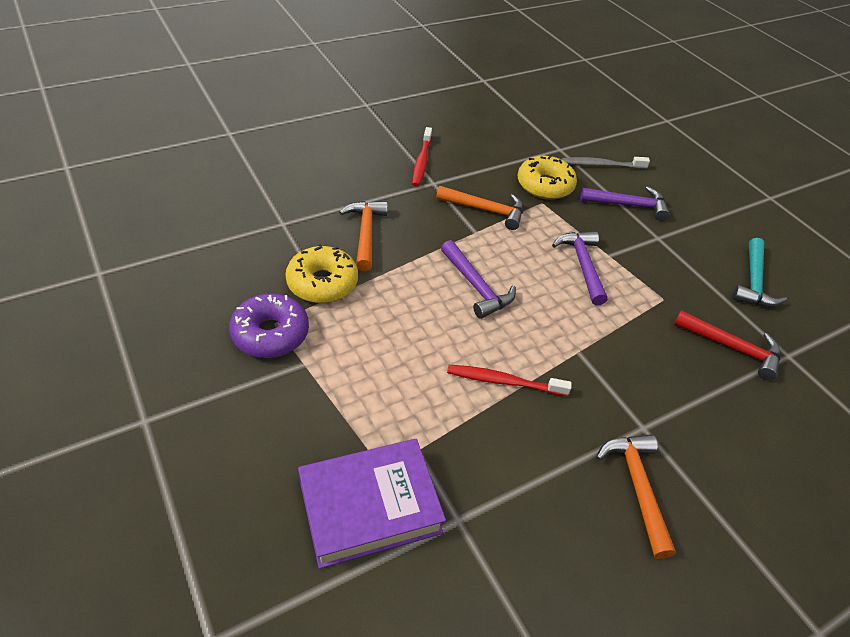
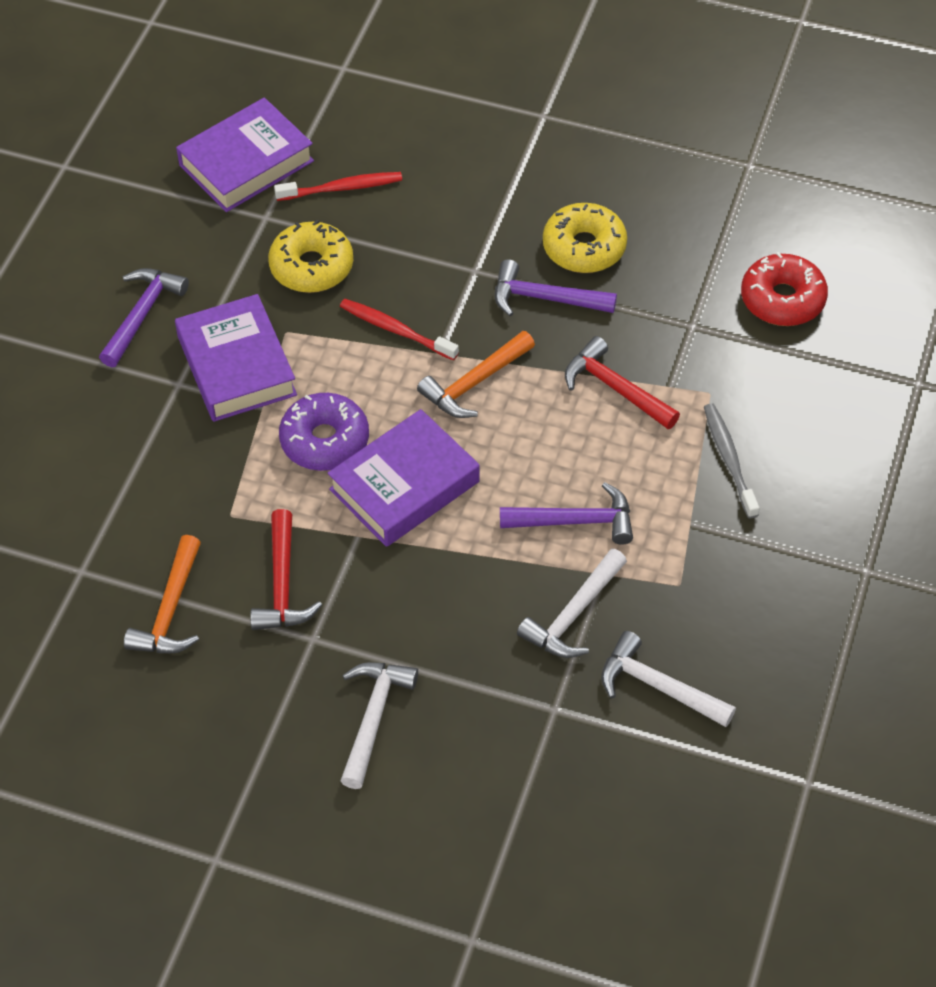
orange hammer: [339,201,388,271] [436,186,523,230] [596,434,676,559] = 3 -> [124,535,201,653] [417,331,535,418] = 2
purple book: [298,439,446,569] = 1 -> [175,294,297,422] [176,98,314,212] [327,409,480,547] = 3
red donut: none = 0 -> [741,252,828,326] = 1
red hammer: [674,310,780,380] = 1 -> [250,509,322,630] [565,336,680,429] = 2
turquoise hammer: [732,238,787,307] = 1 -> none = 0
white hammer: none = 0 -> [340,662,418,789] [517,548,627,658] [601,631,736,727] = 3

